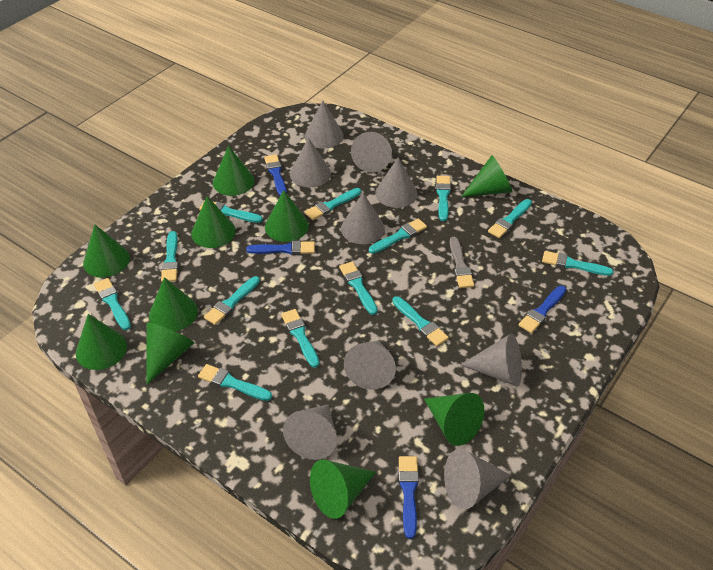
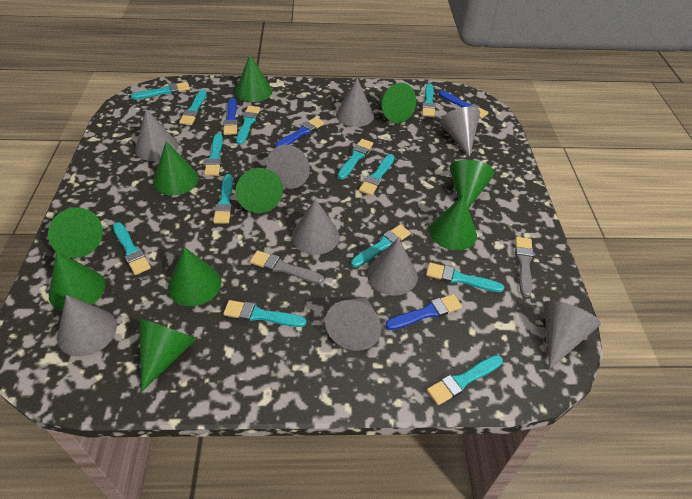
grey brush: [450,237,474,288] = 1 -> [250,250,324,284] [515,237,534,297] = 2

